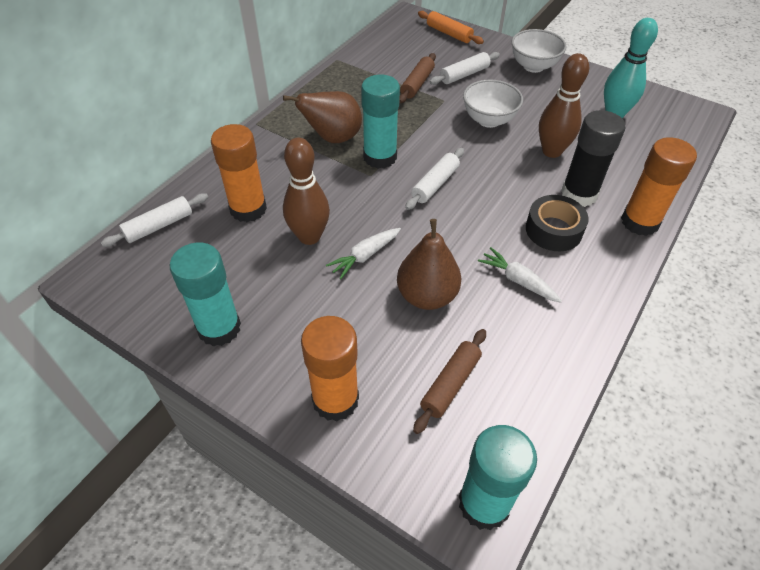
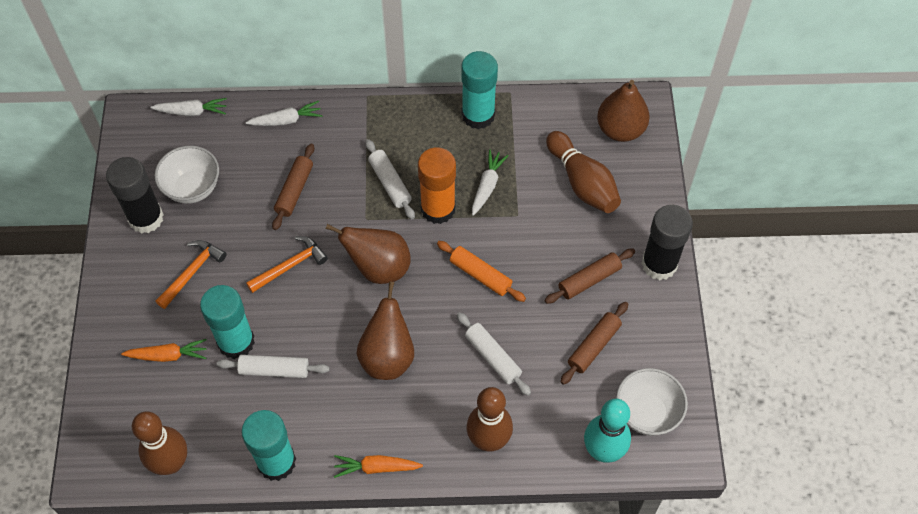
black glue stick: [561,110,625,207] = 1 -> [106,157,164,234] [641,205,693,280] = 2
black tape: [526,195,589,251] = 1 -> none = 0
brown bowling pin: [283,138,330,245] [539,53,589,158] = 2 -> [132,411,187,475] [467,387,513,451] [546,131,621,213] = 3
brown pear: [283,91,362,143] [397,219,461,310] = 2 -> [326,224,411,284] [357,282,414,380] [597,80,650,142] = 3
brown rolling pin: [399,53,436,103] [413,329,486,434] = 2 -> [272,144,314,230] [545,248,635,304] [561,302,628,385] = 3
orange carrot: none = 0 -> [121,339,207,362] [334,455,423,478] = 2
orange glue stick: [211,124,267,222] [301,316,359,422] [621,137,697,236] = 3 -> [418,147,456,224] = 1
orange hammer: none = 0 -> [155,240,226,309] [246,236,328,293] = 2
white carrot: [326,228,401,279] [478,247,562,303] = 2 -> [150,98,227,116] [246,101,323,126] [472,149,509,216] = 3

